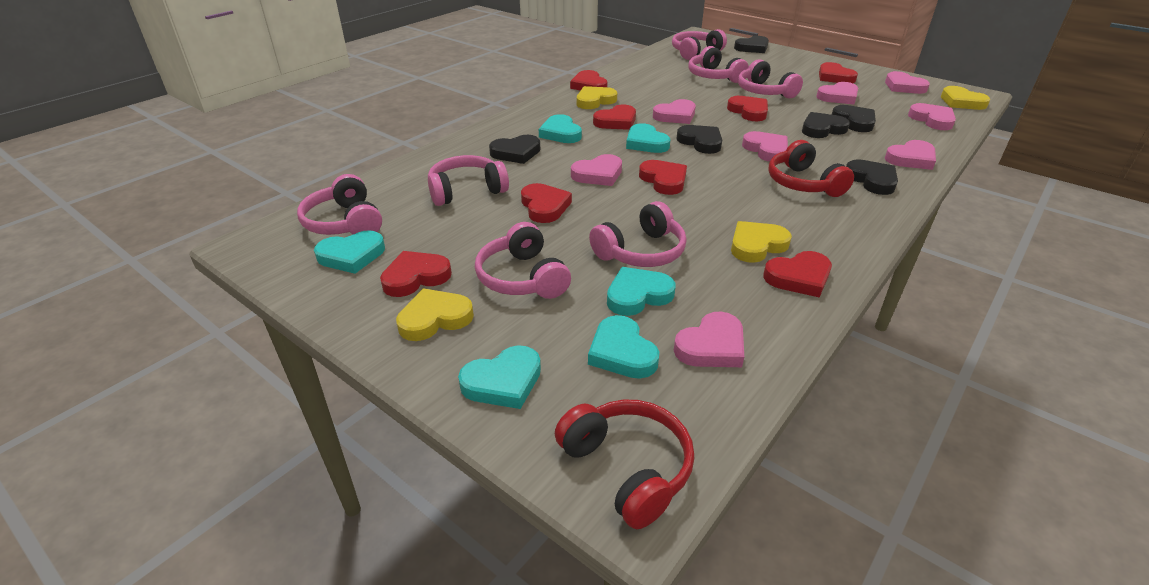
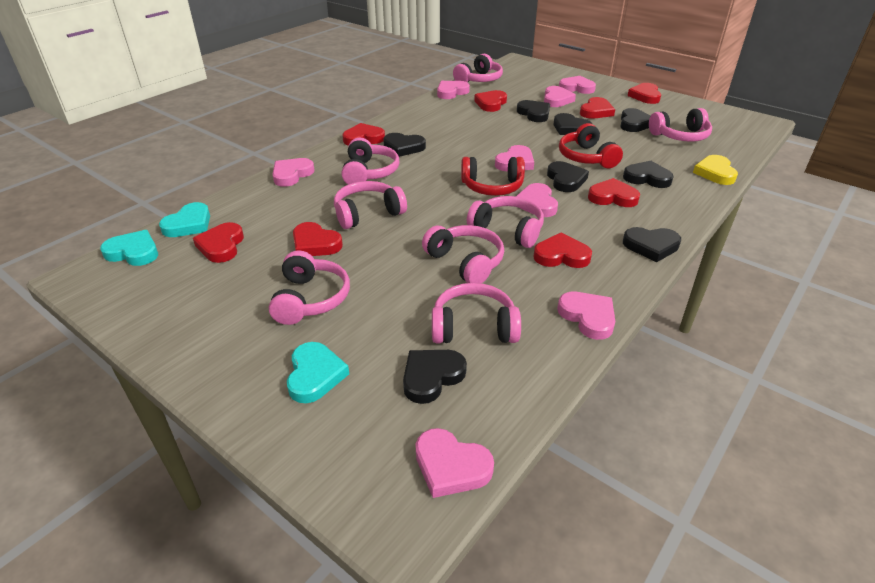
black heart: [489,135,540,164] [676,125,722,154] [734,36,769,53] [802,112,850,138] [832,105,876,132] [846,159,898,195] = 6 -> [383,133,426,157] [403,350,467,404] [517,100,550,122] [547,161,589,192] [554,113,592,135] [620,108,650,132] [623,161,674,188] [623,227,681,262] = 8
pink headphones: [297,174,382,235] [428,155,509,206] [475,222,571,299] [589,201,687,267] [672,29,727,60] [688,46,749,83] [738,59,803,99] = 7 -> [269,250,350,325] [334,181,407,229] [341,138,400,184] [422,225,504,283] [432,283,521,343] [453,54,503,82] [467,196,544,248] [649,108,712,142] = 8
turquoise heart: [314,230,385,274] [458,346,541,409] [539,114,582,143] [588,315,659,379] [607,267,676,316] [626,123,670,153] = 6 -> [100,230,158,266] [159,202,210,237] [287,342,349,403] = 3
yellow heart: [396,288,474,341] [577,86,617,109] [731,221,792,263] [941,86,990,110] = 4 -> [693,155,738,185] = 1

